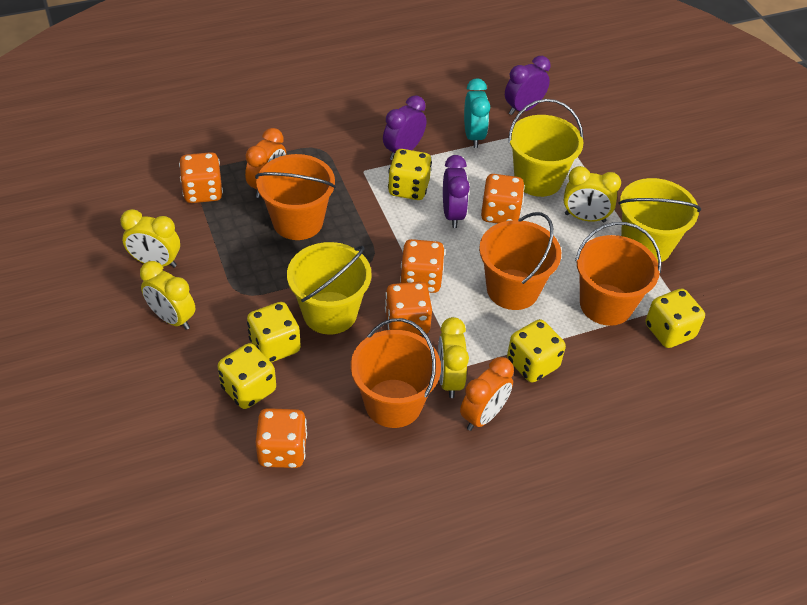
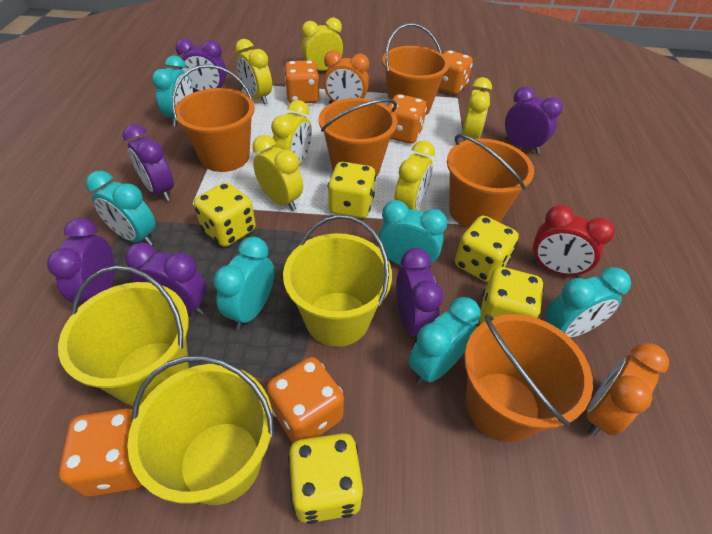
orange bucket: [255,154,336,240] [351,318,441,428] [479,212,561,310] [575,222,662,326] = 4 -> [172,64,255,172] [319,98,398,176] [382,23,449,116] [447,134,534,228] [464,314,593,442] = 5
purple clock: [383,95,426,160] [443,155,470,228] [505,56,550,115] = 3 -> [47,218,114,304] [123,124,174,201] [125,242,207,315] [175,38,227,93] [396,248,443,342] [505,86,563,154] = 6
red clock: none = 0 -> [531,205,615,278] = 1
turquoise clock: [464,78,490,148] = 1 -> [86,171,156,245] [152,55,193,126] [213,237,274,329] [379,200,447,268] [409,297,481,385] [545,267,631,338] = 6
yellow clock: [120,209,180,268] [140,261,195,330] [438,317,469,398] [564,166,621,222] = 4 -> [235,39,272,104] [252,135,303,211] [271,100,312,166] [301,18,343,71] [395,140,435,210] [462,77,492,140] = 6

